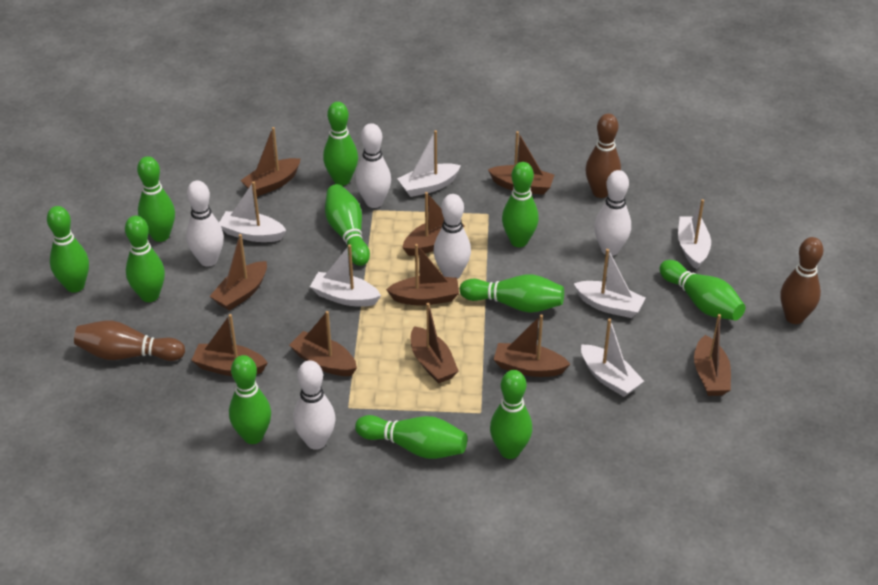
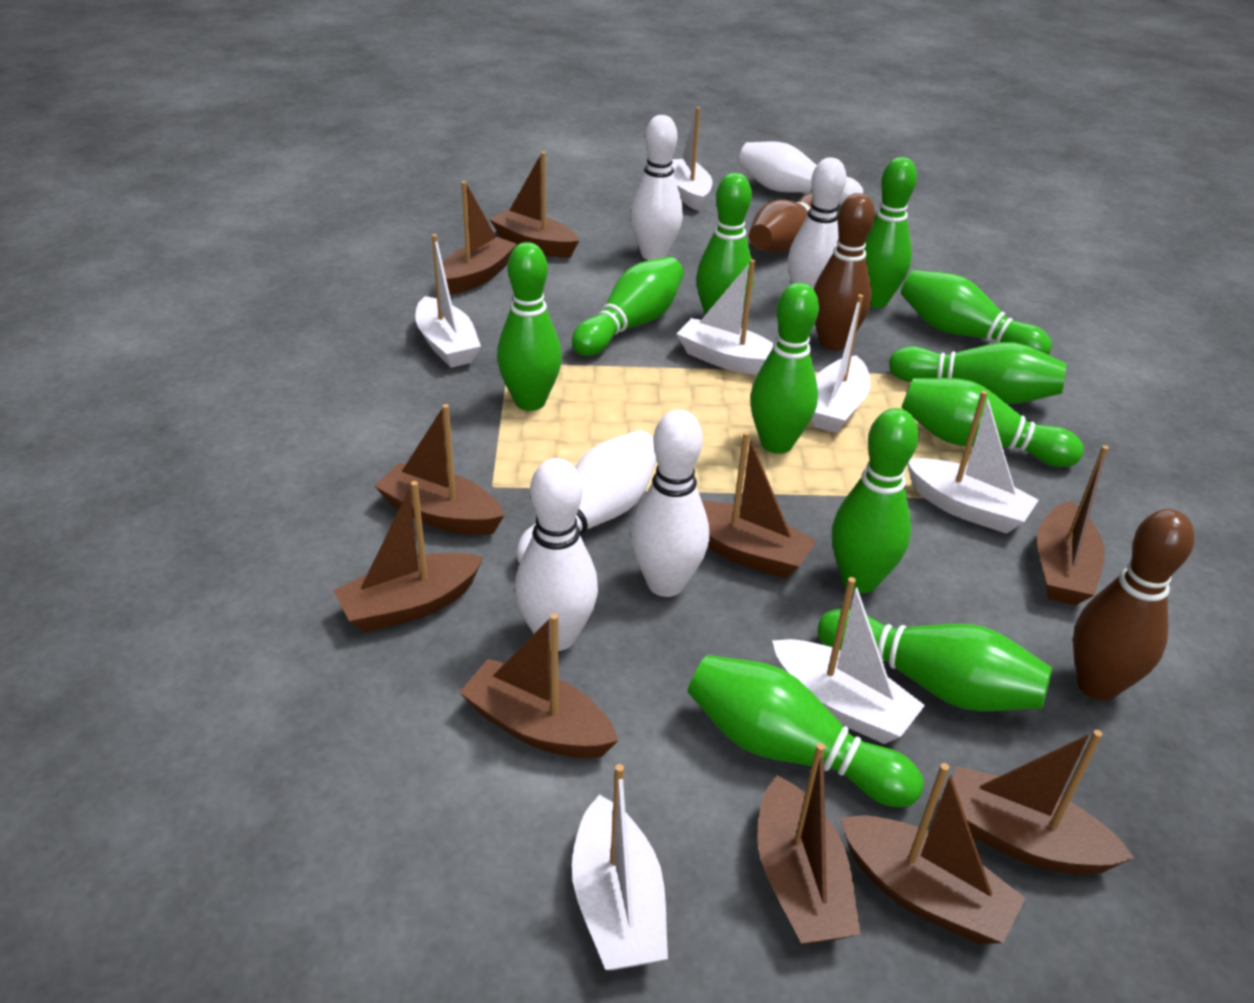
white boat: [219,181,286,242] [310,245,381,307] [397,130,461,197] [574,249,645,318] [581,318,644,397] [678,199,711,270] = 6 -> [415,234,481,368] [572,764,668,970] [671,107,712,211] [676,259,773,375] [772,577,925,744] [812,294,871,433] [907,391,1039,534] = 7
white bowling pin: [186,181,224,267] [293,360,335,450] [356,123,391,208] [433,194,471,279] [594,170,631,256] = 5 -> [515,458,598,651] [516,430,657,564] [630,115,683,260] [631,410,709,597] [738,142,863,205] [788,157,847,289] = 6

